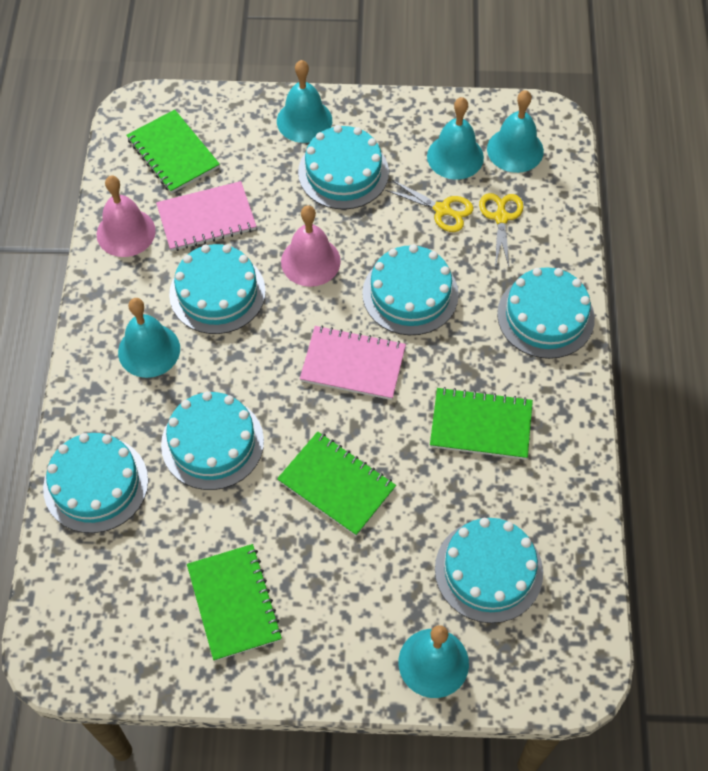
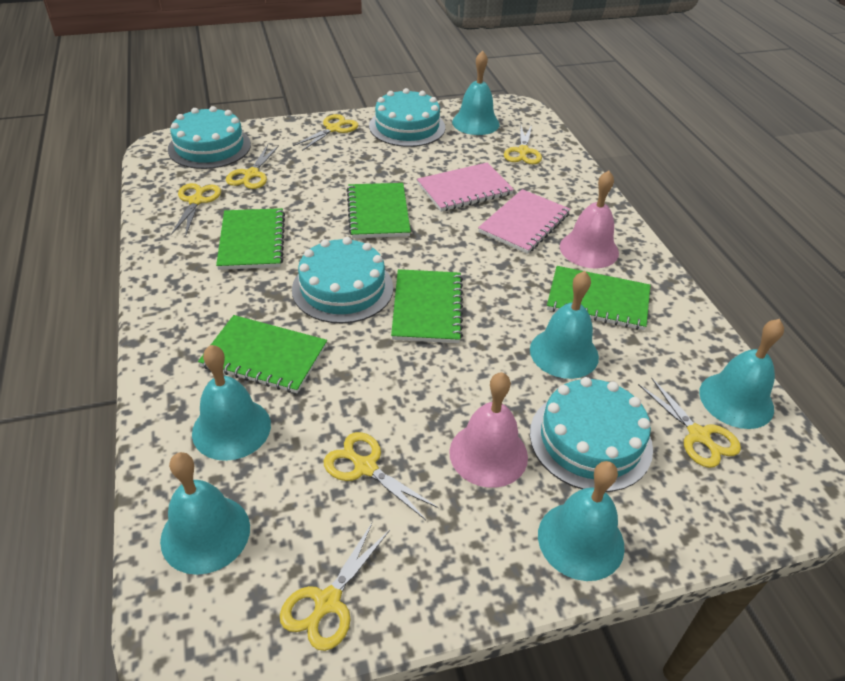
green notebook: [126,110,220,193] [187,544,282,661] [277,431,396,536] [430,387,533,459] = 4 -> [198,315,327,393] [216,208,285,270] [347,183,411,238] [391,269,463,343] [547,266,650,330] = 5
turquoise bell: [118,298,180,378] [277,60,332,143] [399,625,469,698] [427,97,484,180] [487,90,544,173] = 5 -> [160,452,250,575] [192,345,271,461] [452,51,499,135] [530,271,599,379] [538,461,625,581] [699,319,784,429] = 6
turquoise cake: [43,433,148,533] [161,391,264,490] [169,244,266,334] [298,125,389,210] [362,244,459,335] [435,518,543,623] [497,267,595,359] = 7 -> [168,106,251,169] [292,237,393,323] [369,88,445,147] [530,377,653,492] = 4
yellow scissors: [385,180,473,232] [479,193,524,267] = 2 -> [171,183,221,237] [226,145,279,189] [280,521,390,651] [293,114,358,151] [324,432,439,520] [504,125,542,164] [638,377,741,468] = 7

